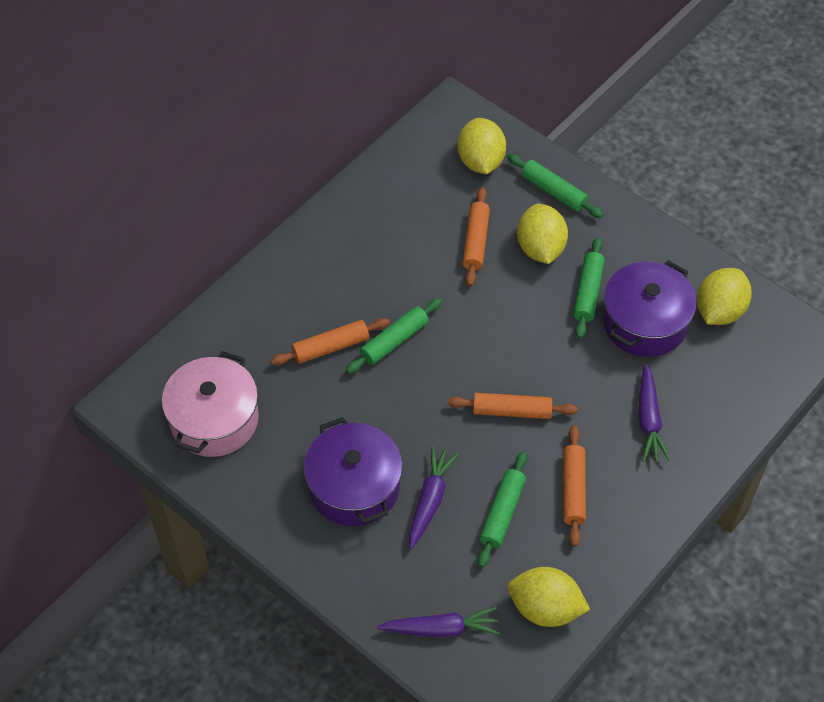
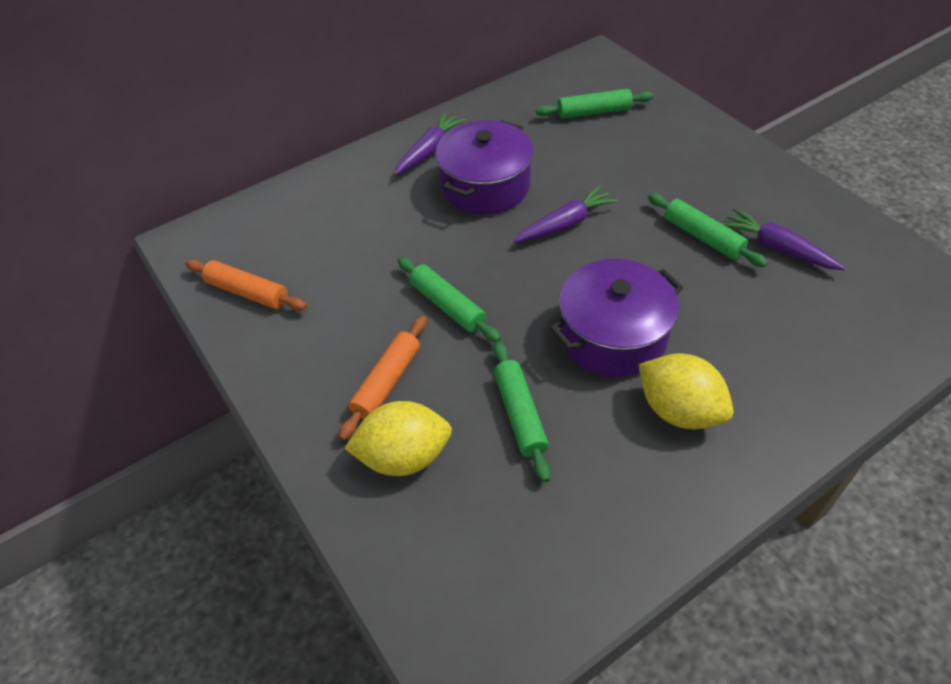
orange rolling pin: [270,318,390,365] [448,393,578,419] [463,187,490,286] [563,425,586,547] = 4 -> [185,259,307,311] [339,316,427,440] = 2
pink pot: [162,351,259,457] = 1 -> none = 0
yellow lemon: [457,118,506,174] [508,567,590,627] [517,204,568,264] [697,268,752,325] = 4 -> [344,401,452,476] [638,353,734,429] = 2

